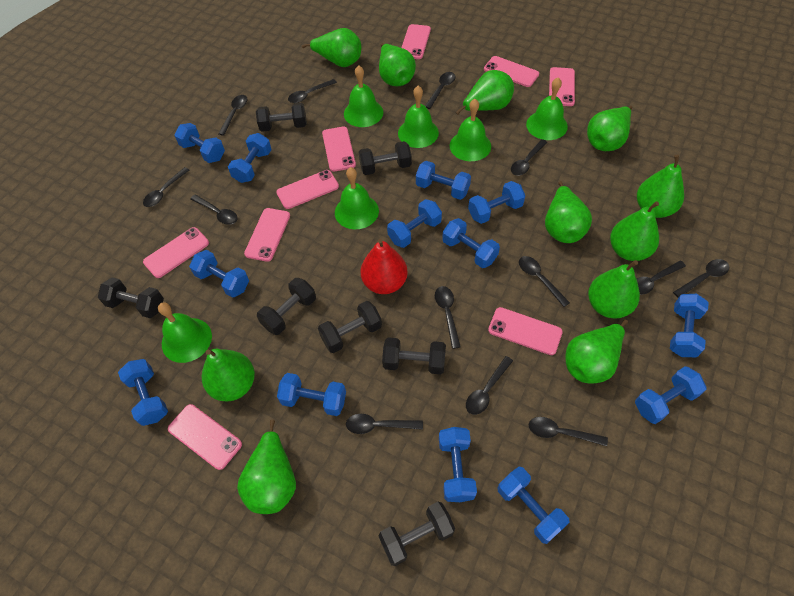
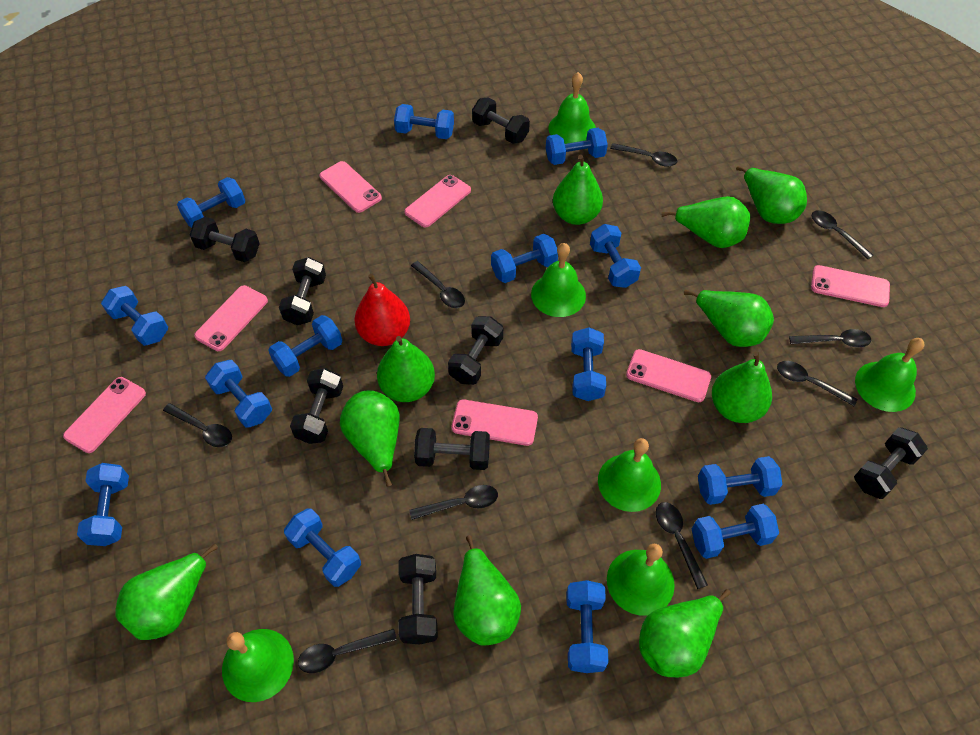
black dumbbell: [98,277,164,318] [256,103,307,132] [257,278,316,335] [318,301,382,353] [359,141,412,175] [378,502,455,566] [382,337,446,375] = 7 -> [190,217,260,262] [279,257,326,325] [290,368,343,444] [398,554,438,645] [414,428,490,470] [448,316,503,385] [472,97,530,144] [854,427,928,499] = 8
black spoon: [143,167,189,207] [190,194,238,225] [218,95,248,136] [288,79,337,103] [346,414,423,434] [425,72,455,109] [435,286,461,349] [466,356,513,415] [511,139,548,176] [519,256,570,307] [529,417,608,446] [636,261,686,295] [673,259,729,298] = 13 -> [163,403,232,447] [298,629,397,673] [409,485,498,520] [411,261,465,308] [610,143,677,167] [656,502,708,589] [777,361,857,406] [789,329,871,347] [812,210,873,259] = 9
blue dumbbell: [118,359,168,426] [174,123,225,163] [189,250,249,298] [228,133,272,183] [277,373,346,416] [387,199,442,248] [416,161,471,200] [439,427,477,502] [442,218,500,268] [468,181,525,224] [497,467,570,544] [635,366,706,424] [670,294,709,357] = 13 -> [77,463,129,546] [101,286,168,346] [177,177,245,228] [205,360,272,428] [268,315,342,377] [284,508,361,587] [394,104,454,139] [491,234,558,283] [546,128,608,165] [566,580,609,673] [571,327,606,401] [590,224,641,288] [692,504,779,559] [698,456,783,505] = 14
green pear: [202,349,255,401] [237,419,296,514] [302,28,361,67] [379,43,416,86] [456,70,514,115] [545,181,592,243] [565,320,628,383] [587,106,632,151] [588,260,640,319] [610,201,659,261] [637,155,684,218] = 11 -> [116,544,218,640] [340,390,400,487] [377,336,435,402] [453,535,521,645] [553,155,603,225] [639,589,731,677] [661,196,750,248] [684,290,774,347] [712,352,772,423] [736,166,807,224] = 10
pink phone: [143,227,209,278] [168,404,242,470] [244,208,290,262] [276,170,339,209] [322,127,356,172] [401,24,431,59] [484,56,539,87] [488,307,563,355] [549,67,575,106] = 9 -> [63,377,146,453] [194,285,268,351] [320,161,382,213] [404,175,471,228] [452,399,538,446] [626,349,711,402] [811,265,890,307] = 7

